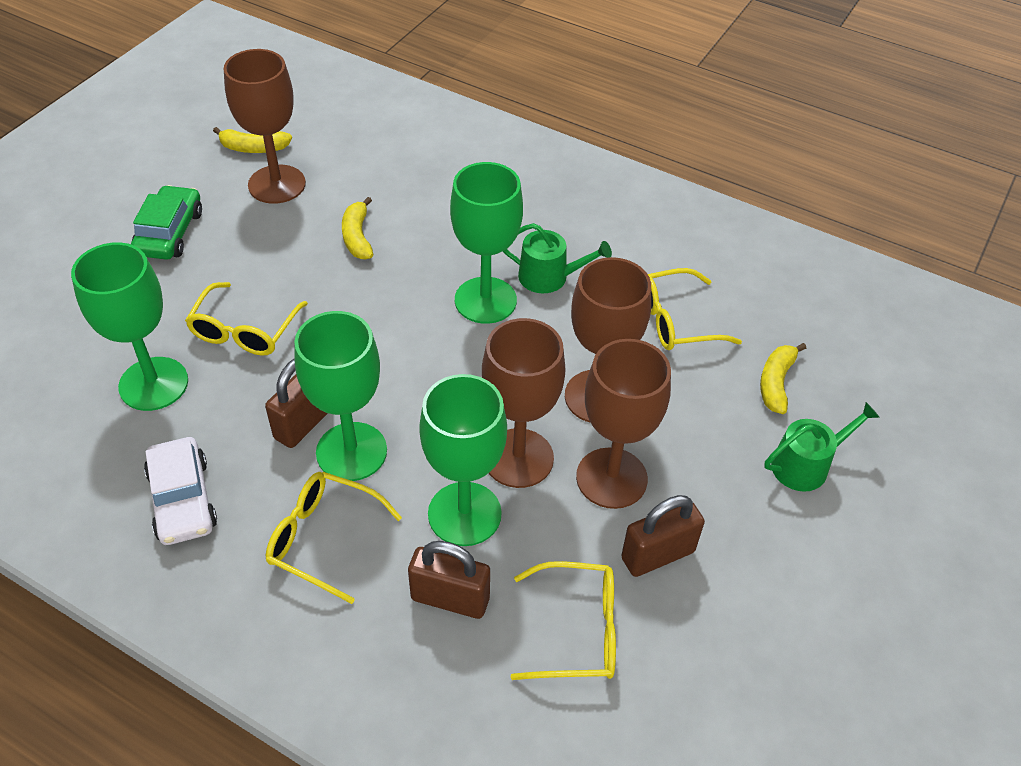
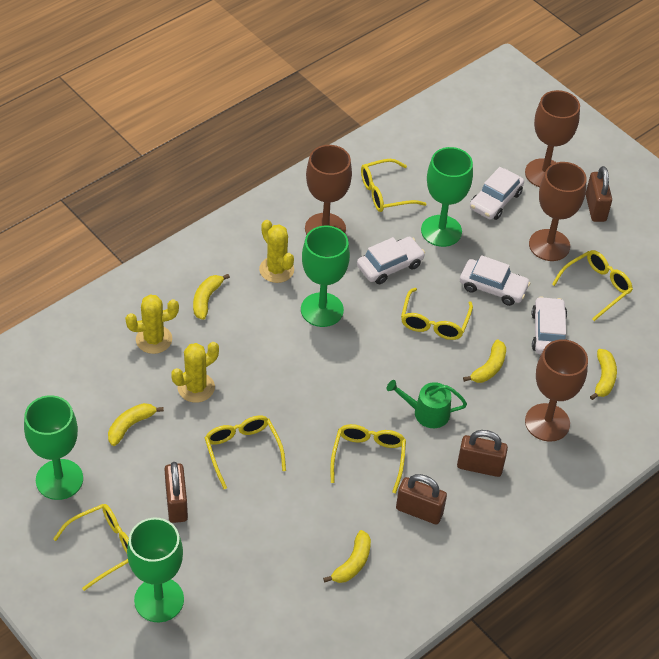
brown padlock: [265,359,328,448] [408,541,490,619] [621,495,705,577] = 3 -> [164,462,188,523] [396,474,447,525] [457,430,508,477] [586,166,612,222] = 4
green car: [131,185,202,260] = 1 -> none = 0
green watering can: [503,223,612,293] [764,402,880,492] = 2 -> [387,380,467,428] = 1
white car: [144,437,217,545] = 1 -> [357,237,425,284] [460,255,530,306] [470,167,524,220] [532,296,567,354] = 4
yellow banana: [213,127,292,153] [342,197,373,259] [760,343,806,414] = 3 -> [108,403,164,446] [193,274,230,320] [323,530,371,583] [463,340,506,383] [590,349,617,400] = 5
yellow cactus: none = 0 -> [125,295,179,354] [171,342,219,403] [259,220,294,283] = 3
yellow glasses: [185,282,308,356] [266,472,402,604] [510,561,616,680] [648,268,742,350] = 4 -> [53,504,129,591] [205,416,286,489] [330,424,406,493] [361,159,426,212] [401,288,473,340] [552,250,633,321] = 6

